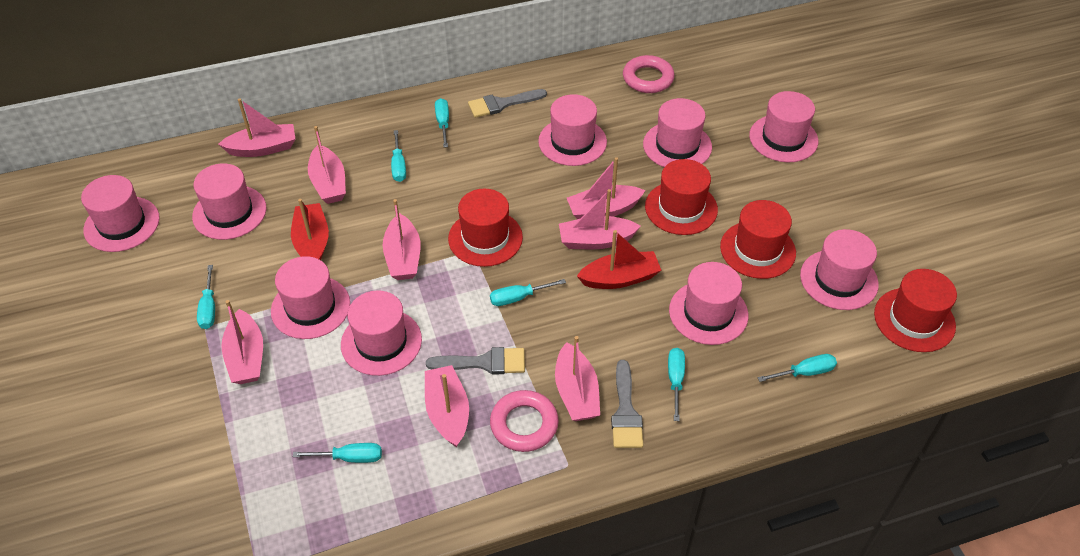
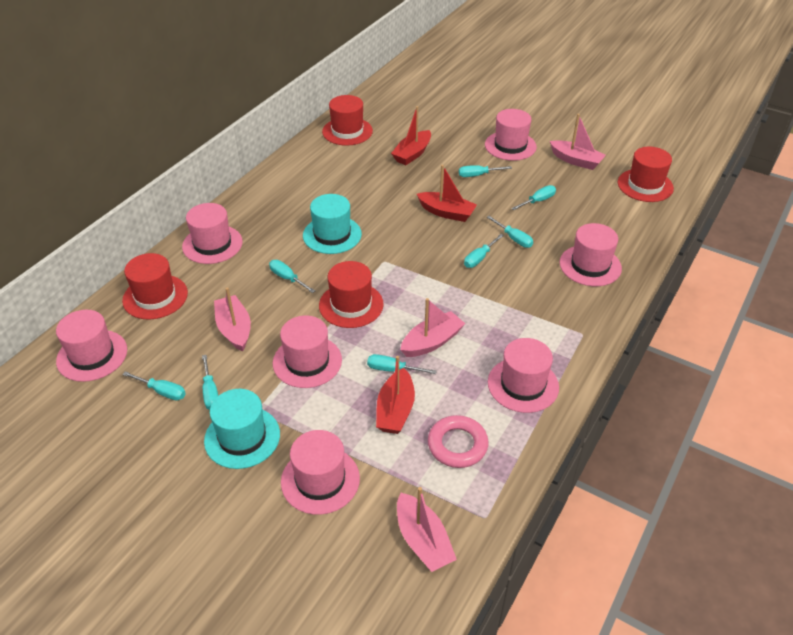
grey brush: [426,347,525,375] [468,89,547,118] [611,360,643,448] = 3 -> none = 0
pink boat: [218,98,295,157] [221,300,263,384] [308,126,346,204] [383,199,421,280] [425,365,469,447] [555,336,600,421] [559,189,641,249] [567,157,646,219] = 8 -> [214,287,251,351] [397,487,457,572] [401,298,465,357] [550,114,606,170] = 4
pink hat: [81,175,160,252] [192,163,266,240] [271,256,350,339] [341,290,422,376] [538,94,607,166] [643,98,712,167] [669,262,748,345] [749,91,818,162] [800,229,879,310] = 9 -> [56,310,127,382] [182,203,243,264] [273,315,342,388] [281,430,360,515] [485,109,537,161] [488,338,559,413] [560,223,622,286] = 7
pink ring: [490,390,559,452] [623,55,675,93] = 2 -> [428,415,489,468] = 1
red boat: [291,199,329,260] [577,230,661,289] = 2 -> [376,356,415,434] [391,106,431,165] [417,165,477,222] = 3
turquoise hat: none = 0 -> [204,389,280,469] [303,194,362,254] = 2
turquoise screwdriver: [197,265,215,329] [293,443,382,463] [391,130,406,182] [435,98,449,148] [490,279,566,306] [668,348,685,421] [757,354,837,382] = 7 -> [122,371,186,401] [202,355,218,410] [269,260,315,293] [367,354,437,374] [459,165,512,177] [464,234,504,268] [487,216,533,248] [511,185,556,210] = 8

